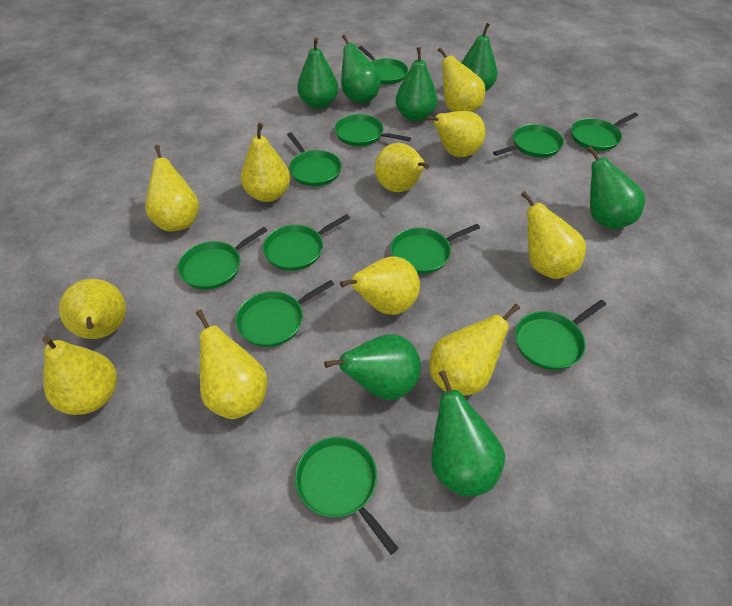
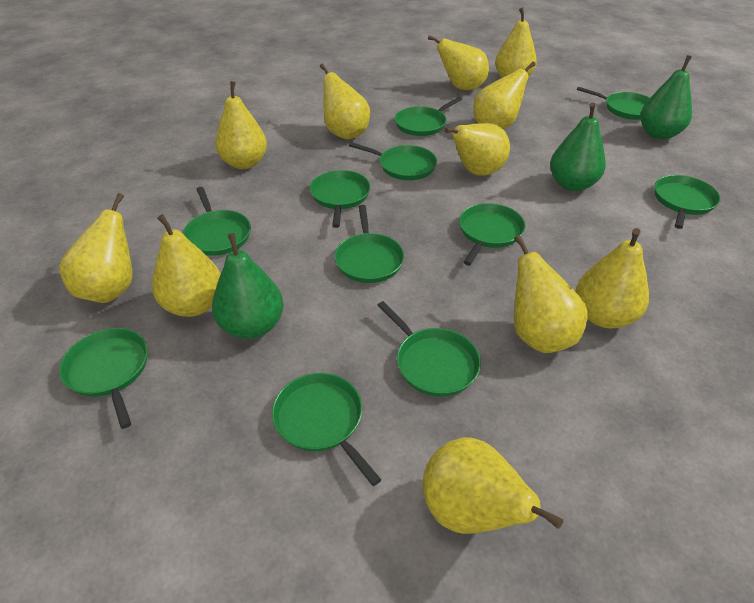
green pear: [297,37,338,109] [324,334,421,400] [341,34,381,103] [395,47,438,122] [431,370,505,497] [461,23,497,92] [587,146,645,230] = 7 -> [212,233,284,339] [550,102,606,191] [640,55,692,140] = 3

